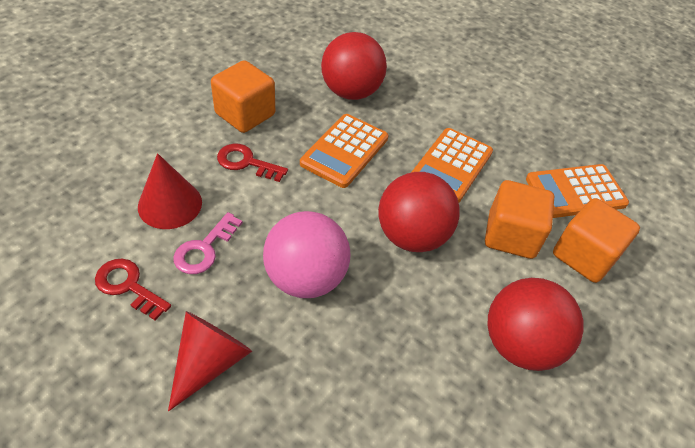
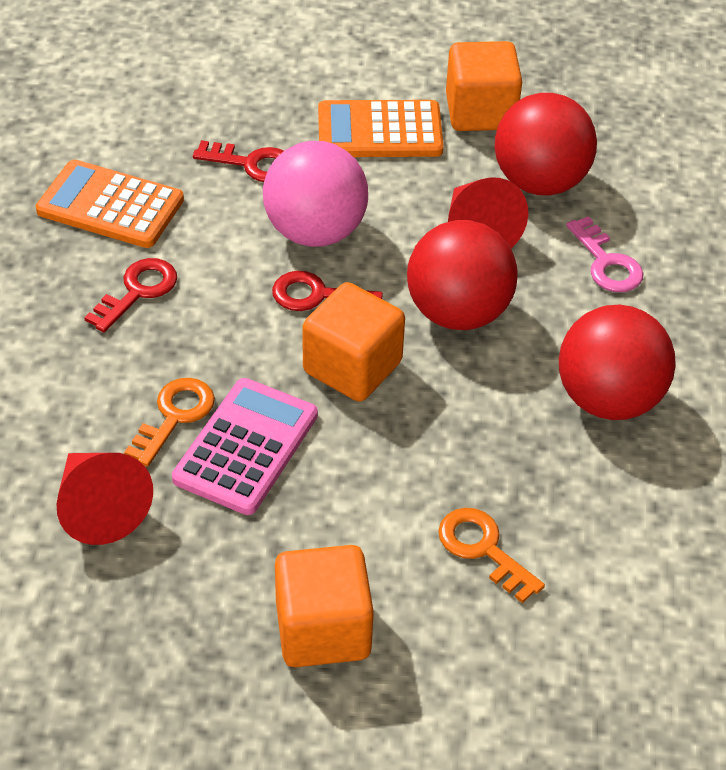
orange calculator: [300,114,389,188] [411,128,493,202] [526,164,629,218] = 3 -> [36,159,184,248] [318,100,444,157] = 2
orange key: none = 0 -> [124,378,215,467] [438,508,545,603] = 2
pink calculator: none = 0 -> [172,378,318,515] = 1
red key: [95,259,171,320] [217,144,288,182] = 2 -> [84,258,177,332] [193,140,284,182] [272,271,383,311] = 3

